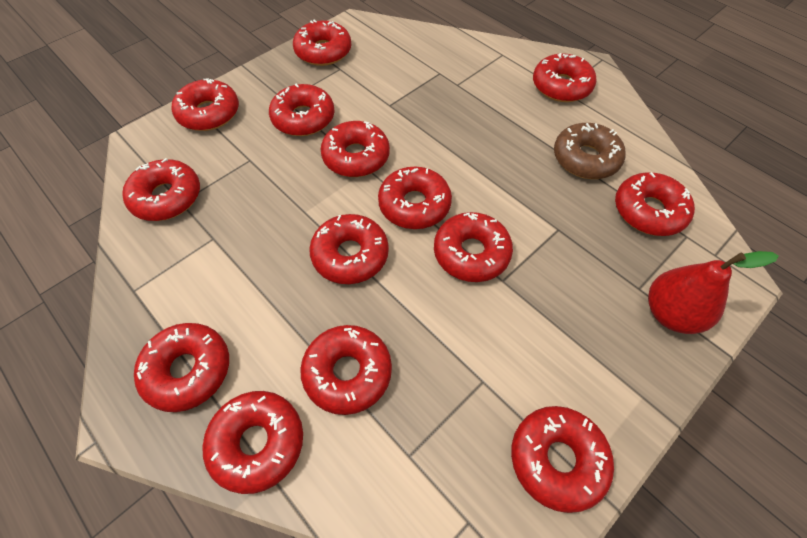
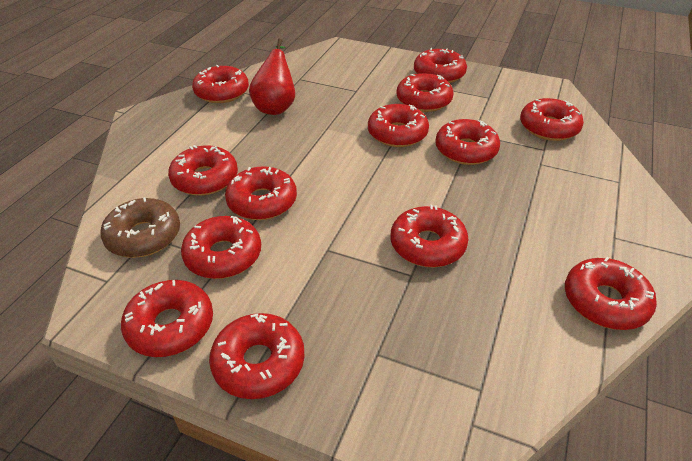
red donut: [122,158,200,221] [134,323,229,412] [172,78,239,131] [202,391,303,494] [269,84,335,136] [293,20,351,66] [300,325,392,415] [309,214,389,284] [321,121,390,177] [378,167,452,229] [434,212,513,282] [511,406,614,513] [533,53,597,102] [615,172,695,236] = 14 -> [121,280,213,357] [168,145,238,196] [181,216,261,279] [192,65,249,103] [209,313,305,399] [225,166,297,220] [368,104,429,147] [391,205,469,267] [396,73,453,112] [414,48,467,83] [435,119,500,165] [520,98,584,141] [565,257,657,330] = 13

